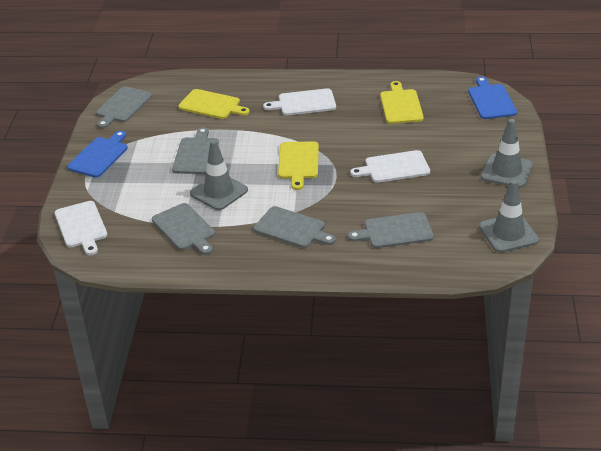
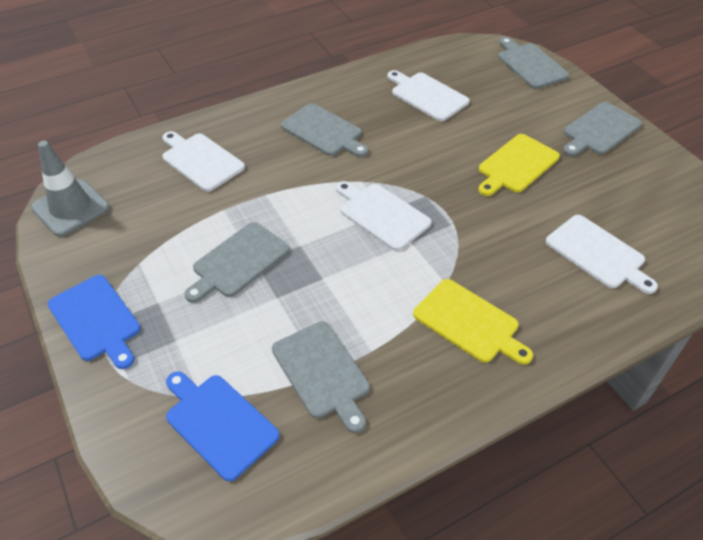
grey traffic cone: [190,140,248,210] [479,179,539,253] [481,119,533,188] = 3 -> [31,141,110,237] = 1
white cutting board: [55,201,107,255] [263,88,336,116] [350,150,430,183] = 3 -> [162,131,245,192] [336,181,432,251] [387,70,470,121] [546,215,658,294] = 4
yellow cutting board: [178,89,250,119] [278,141,319,190] [380,81,424,124] = 3 -> [413,279,533,365] [478,134,560,196] = 2

